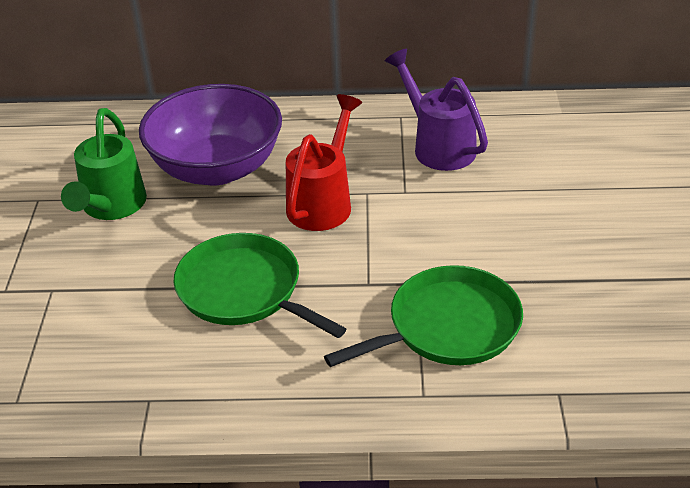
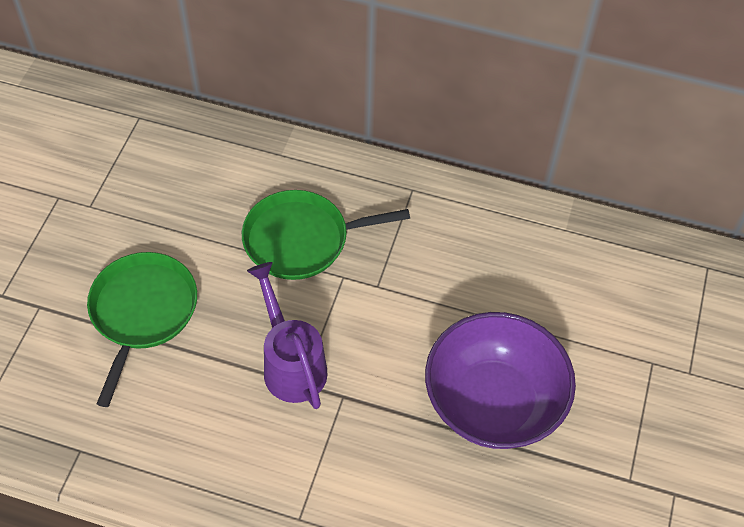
green watering can: [61,108,147,220] = 1 -> none = 0
red watering can: [286,94,363,231] = 1 -> none = 0

